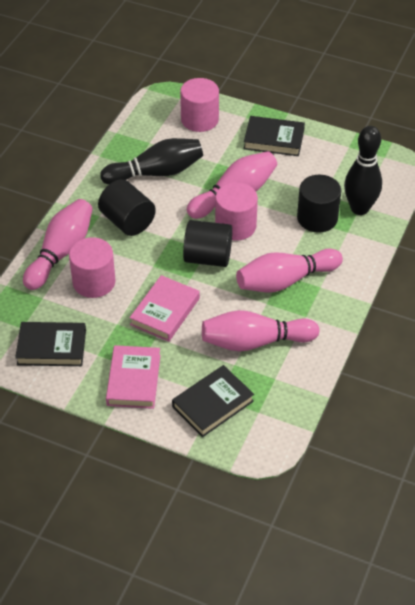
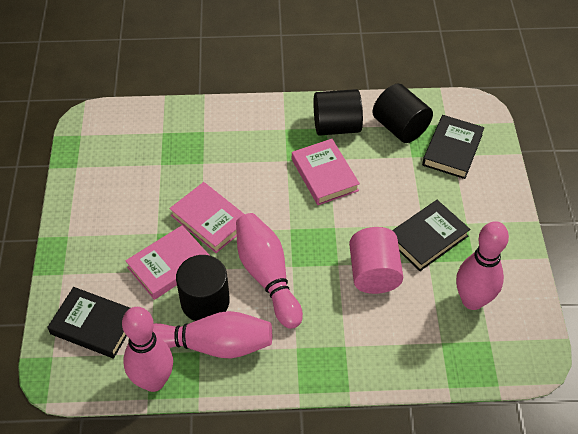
black bowling pin: [100,138,203,185] [344,126,382,215] = 2 -> none = 0
pink book: [106,345,161,409] [130,275,200,341] = 2 -> [125,225,209,300] [170,182,245,253] [292,139,360,205] = 3
pink cylinder: [69,237,116,298] [180,78,219,132] [215,182,258,241] = 3 -> [349,227,403,294] = 1

